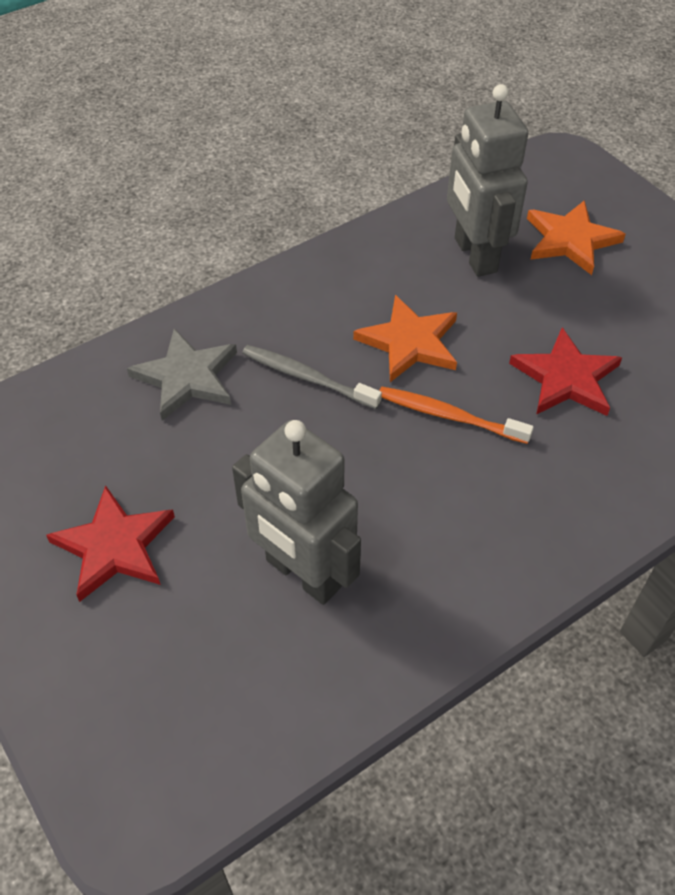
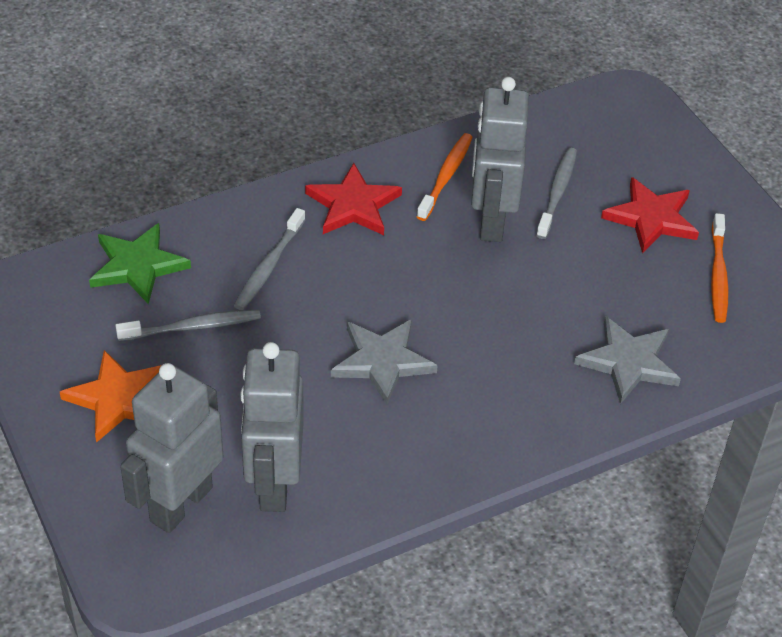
green star: none = 0 -> [89,223,191,304] = 1
grey robot: [232,420,361,605] [447,84,528,277] = 2 -> [120,363,223,533] [240,342,304,512] [471,77,529,242] = 3
grey star: [127,328,237,421] = 1 -> [331,319,438,405] [574,316,681,404] = 2
grey toothbrush: [242,345,382,409] = 1 -> [115,309,261,341] [234,208,305,310] [536,148,577,239] = 3
orange star: [353,295,457,382] [527,200,626,275] = 2 -> [60,350,162,443] = 1
orange toothbrush: [379,387,534,444] = 1 -> [417,133,473,221] [711,213,729,323] = 2

